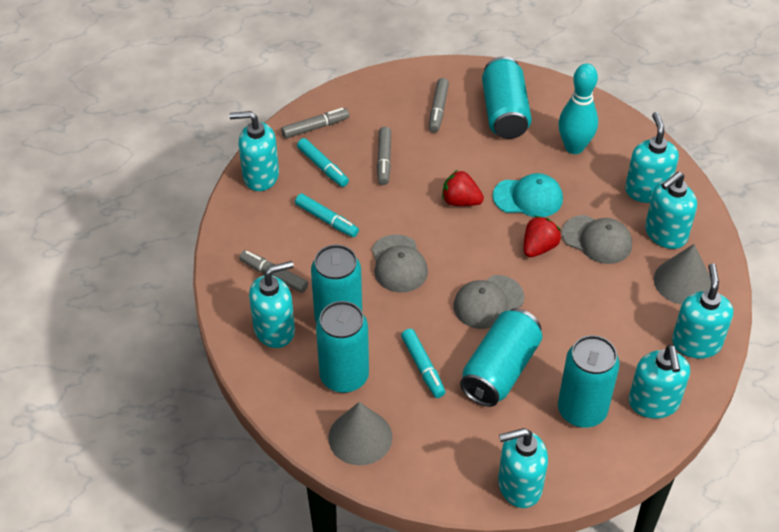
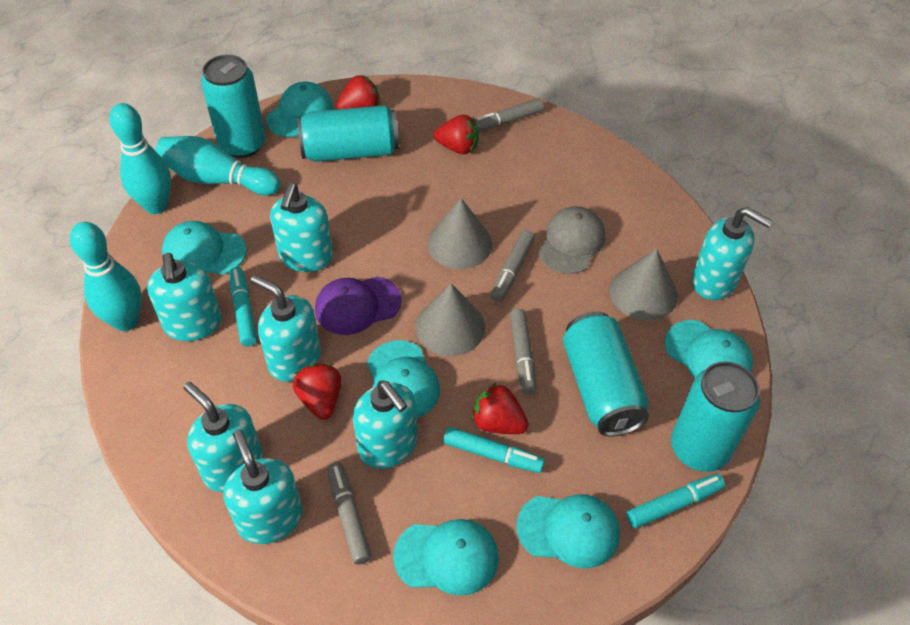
grey cap: [372,234,428,293] [454,275,524,329] [562,215,632,264] = 3 -> [538,206,606,274] = 1
grey cone: [328,402,393,465] [654,244,711,305] = 2 -> [415,284,485,356] [427,198,492,269] [610,248,678,321] = 3
purple cap: none = 0 -> [315,277,402,335] = 1
red strawberry: [442,170,484,206] [524,216,561,257] = 2 -> [293,363,341,420] [336,75,380,109] [434,114,479,154] [471,383,529,434] = 4
turquoise bowling pin: [558,64,598,154] = 1 -> [70,222,142,331] [109,103,171,214] [155,136,280,196] = 3
turquoise can: [311,245,362,323] [316,301,369,393] [460,308,542,407] [482,56,532,139] [558,335,620,428] = 5 -> [201,55,266,158] [297,105,399,162] [563,311,649,437] [671,361,760,472] = 4
turquoise cap: [493,173,563,217] = 1 -> [162,221,247,275] [266,82,333,137] [367,340,440,418] [393,519,499,596] [516,494,620,568] [665,320,753,378] = 6

